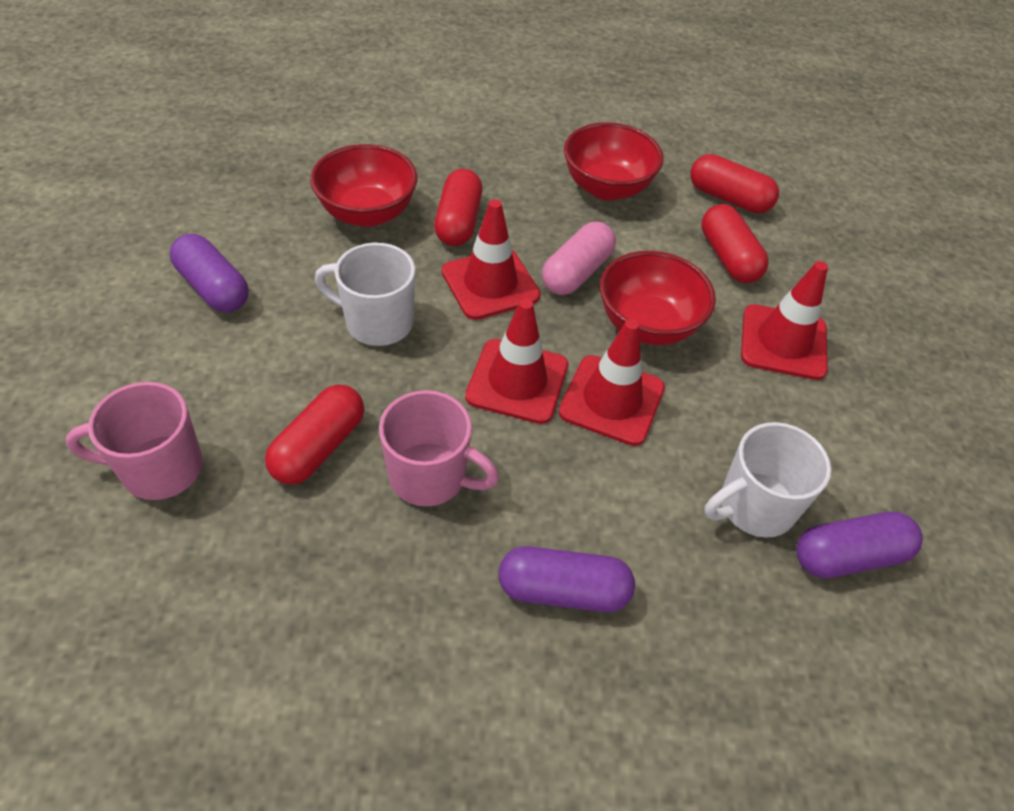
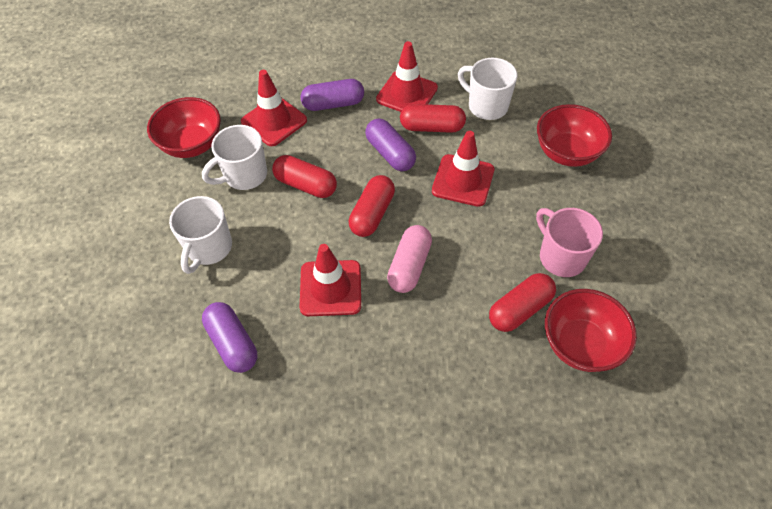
pink mug: [66,382,203,500] [379,390,499,506] = 2 -> [536,208,603,277] = 1
white mug: [315,243,415,346] [704,422,831,538] = 2 -> [169,196,232,274] [202,125,267,190] [458,58,517,120] = 3

